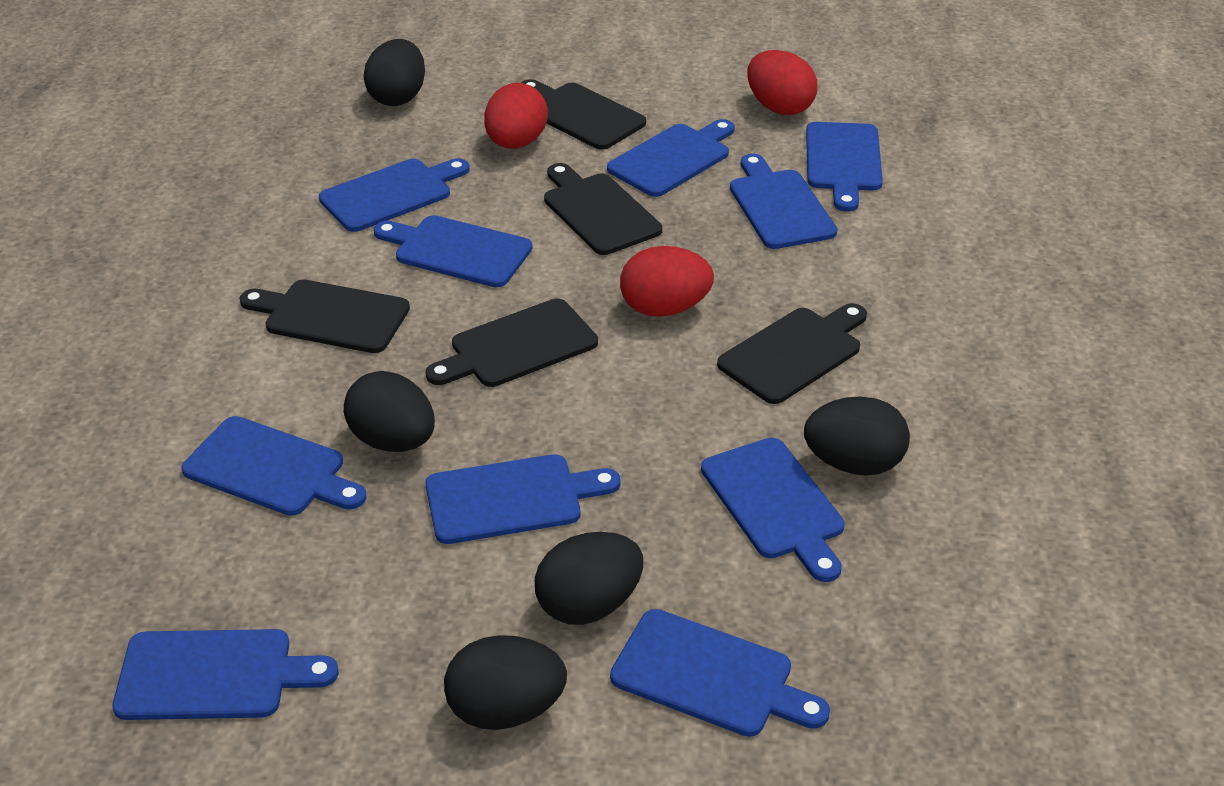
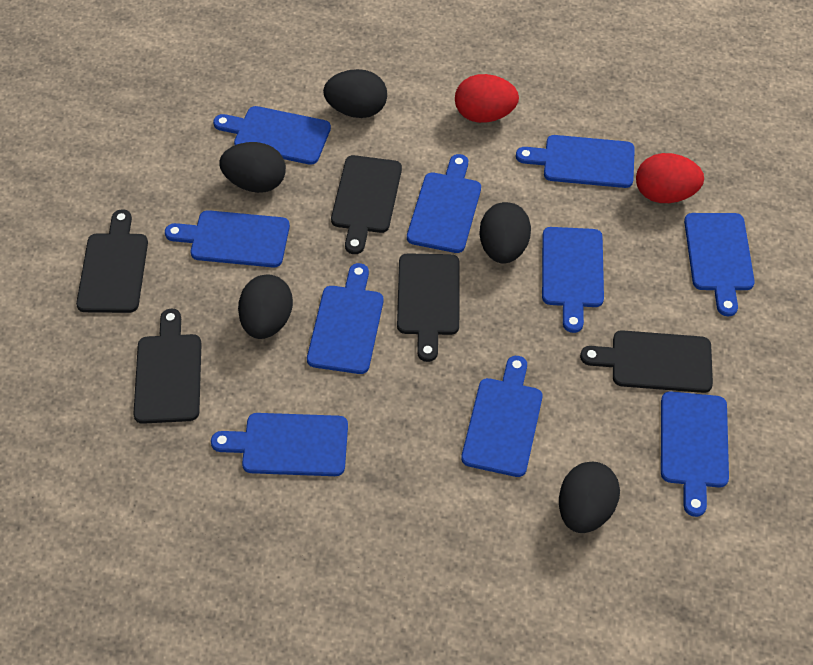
red egg: [484,83,548,149] [620,246,714,317] [747,50,817,115] = 3 -> [455,74,519,123] [636,153,704,203] = 2

